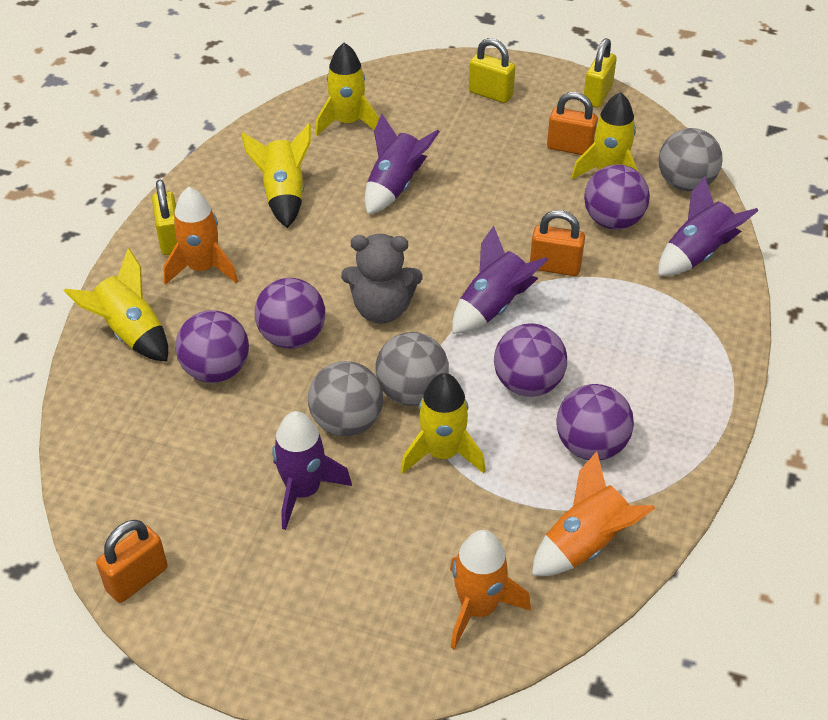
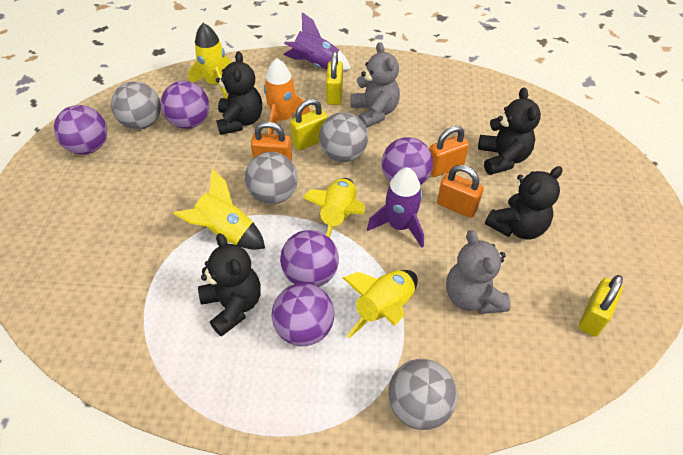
black teddy bear: none = 0 -> [198,233,261,337] [216,51,262,135] [478,87,541,175] [485,166,563,240] = 4
grey ball: [308,361,383,437] [375,332,449,406] [659,128,722,191] = 3 -> [111,81,161,129] [245,152,298,204] [319,112,368,162] [388,359,458,430] = 4
grey teddy bear: [341,233,422,324] = 1 -> [351,42,400,128] [446,230,511,314] = 2
orange rocket: [163,187,238,285] [450,530,531,650] [532,451,655,576] = 3 -> [264,58,310,134] = 1
purple rocket: [272,411,352,530] [365,113,440,214] [452,226,548,334] [658,176,759,276] = 4 -> [283,12,351,71] [367,167,424,247] = 2
yellow rocket: [64,248,168,361] [241,123,311,228] [315,42,379,136] [400,373,486,474] [571,92,638,179] = 5 -> [173,169,265,250] [188,23,231,99] [303,178,365,238] [342,270,418,339] = 4

